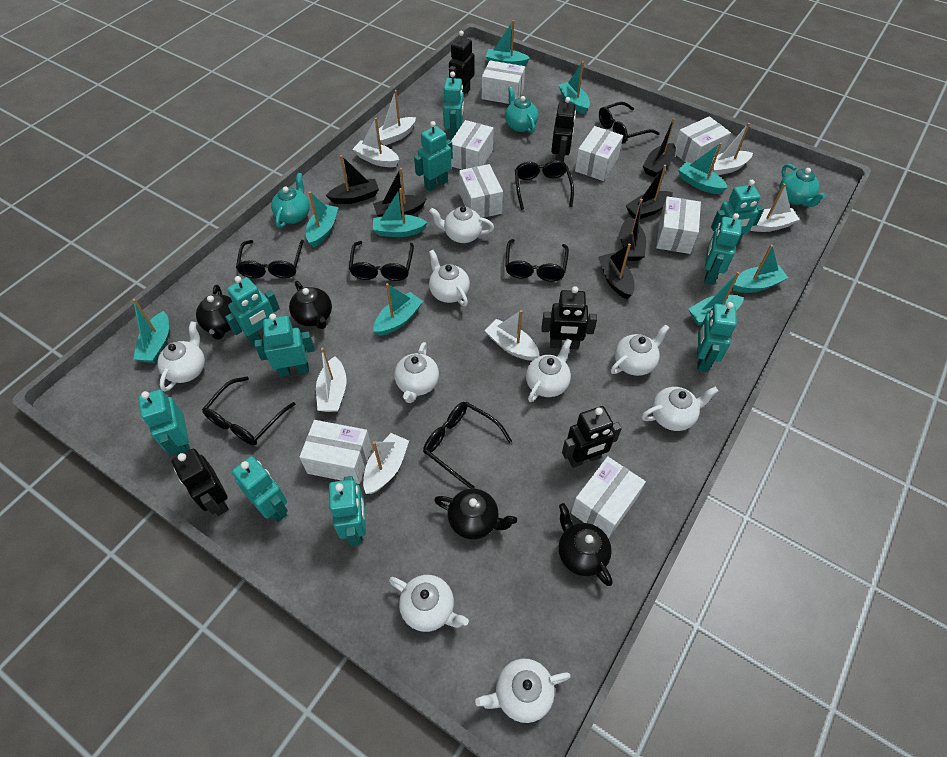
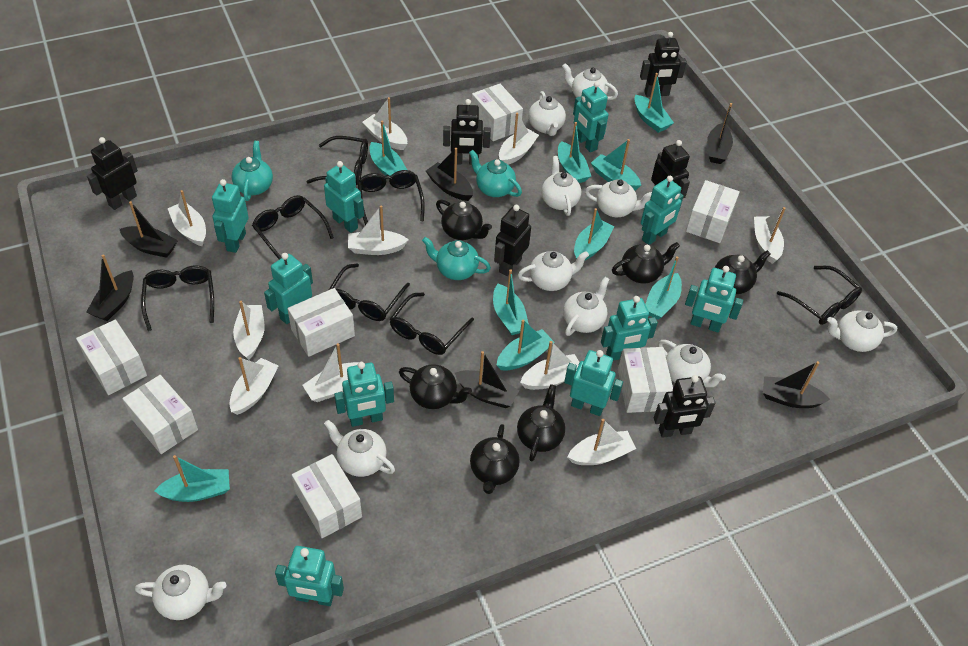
black robot: [172,449,229,516] [449,30,475,94] [542,286,597,349] [551,97,576,162] [562,406,622,468] = 5 -> [87,137,138,210] [443,99,491,165] [494,205,531,276] [640,32,687,97] [651,140,690,198] [654,375,716,438] = 6
black teapot: [196,285,233,340] [289,281,332,329] [434,489,517,539] [559,503,612,586] = 4 -> [399,364,472,409] [436,200,492,240] [470,424,520,494] [517,384,565,461] [612,242,680,283] [715,250,771,294] = 6
white boat: [316,348,347,412] [353,118,399,167] [363,433,409,494] [376,90,416,146] [484,310,540,360] [709,123,753,175] [750,183,800,232] = 7 -> [168,190,206,247] [229,357,278,415] [233,301,265,360] [302,343,359,402] [348,205,409,255] [362,97,407,150] [499,113,539,165] [520,341,580,390] [568,419,636,465] [754,207,786,264] = 10
white box: [299,420,372,484] [451,120,494,170] [459,164,503,218] [482,60,525,104] [571,456,646,539] [575,126,623,181] [656,196,701,254] [675,116,731,163] = 8 -> [76,319,147,395] [122,375,198,454] [287,288,355,357] [292,454,362,538] [471,84,523,141] [618,347,673,413] [686,180,740,243] = 7
white teapot: [157,322,205,392] [389,575,469,632] [394,342,439,403] [429,206,494,243] [429,250,470,306] [475,659,571,723] [526,339,572,402] [611,324,669,376] [641,387,718,431] = 9 -> [135,565,226,620] [324,420,395,477] [518,251,589,291] [528,91,566,136] [541,156,581,216] [562,63,618,100] [563,277,609,336] [585,179,652,217] [658,340,726,387] [827,310,897,352] = 10

